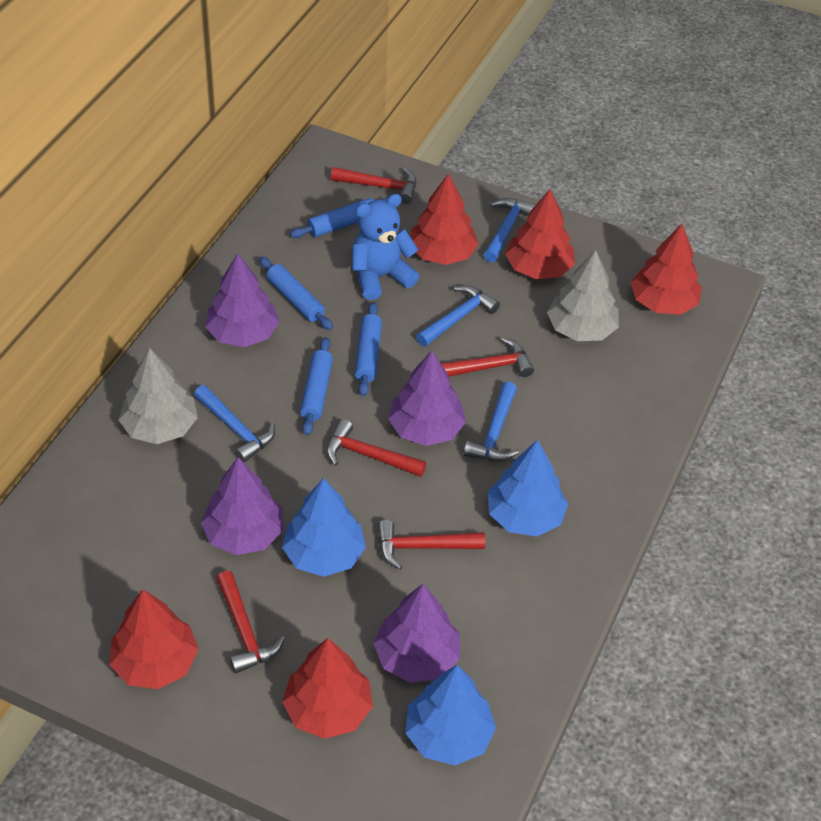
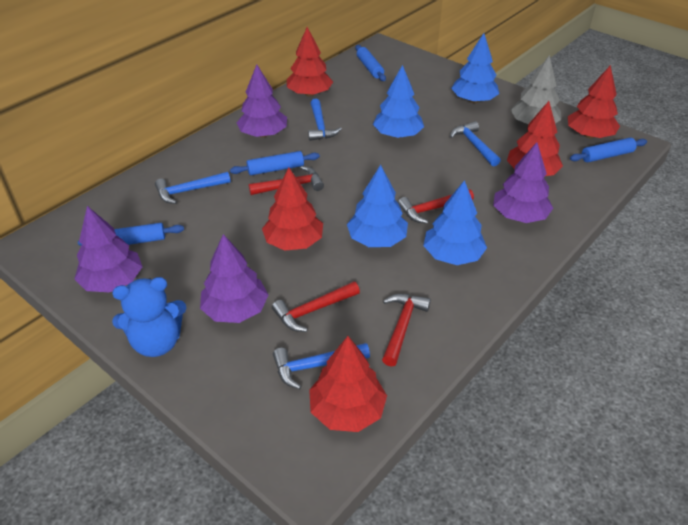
blue tree: [282,478,366,577] [405,665,496,766] [488,440,568,537] = 3 -> [347,165,408,247] [373,65,424,138] [423,180,487,265] [451,33,499,103] = 4
grey tree: [119,347,198,444] [547,250,619,341] = 2 -> [511,55,561,124] = 1
red hammer: [216,571,285,673] [326,419,426,477] [331,167,417,204] [378,520,485,570] [441,337,534,377] = 5 -> [249,166,324,195] [272,281,360,332] [382,294,431,367] [398,189,474,224] = 4

